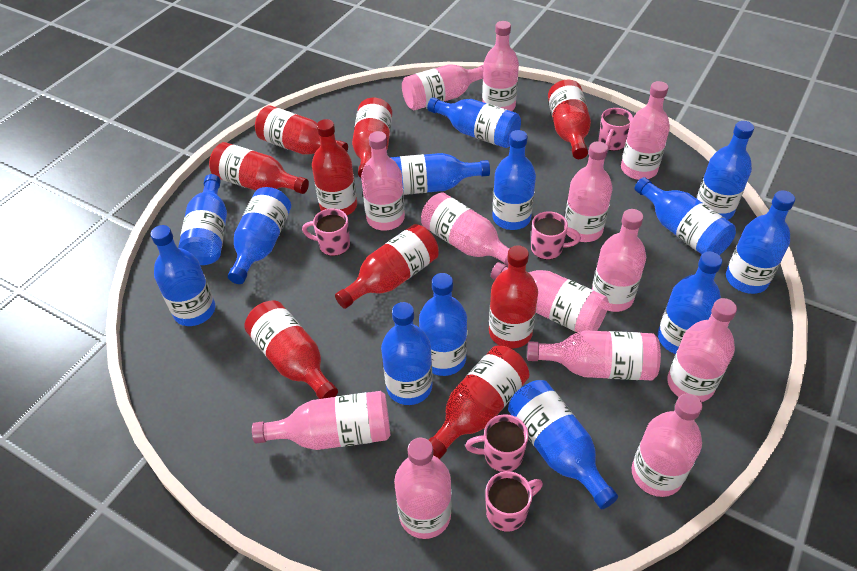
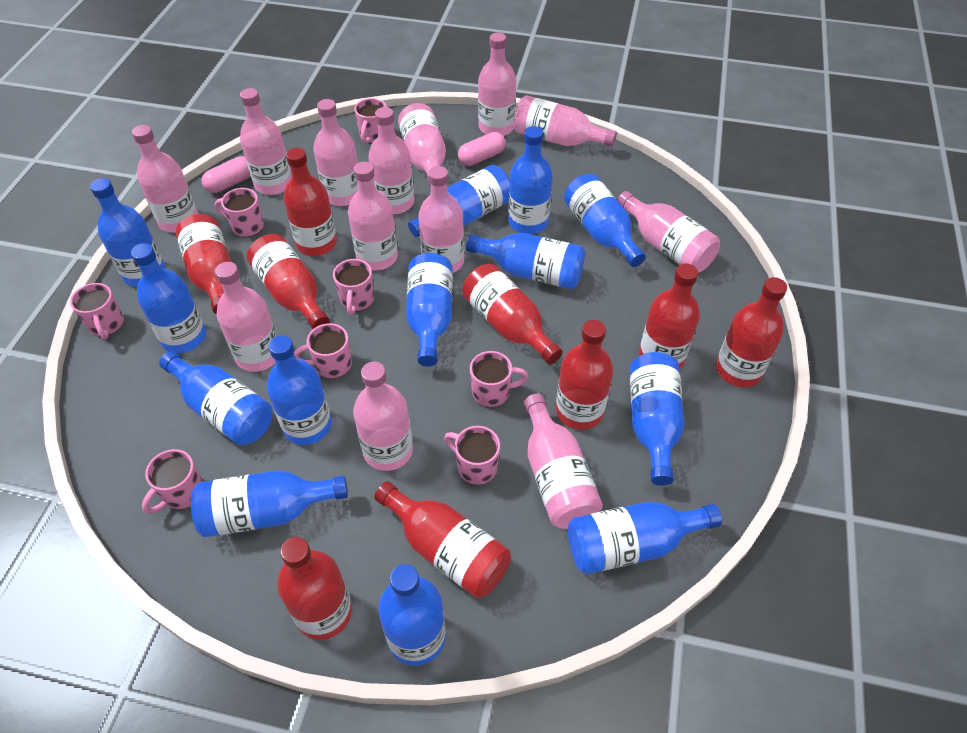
pink capsule: none = 0 -> [201,156,251,193] [458,132,506,166] = 2
pink mug: [302,208,350,256] [465,414,528,472] [485,471,543,532] [531,211,581,260] [599,108,633,151] = 5 -> [70,283,124,340] [142,449,203,514] [215,188,264,237] [294,323,352,378] [333,259,374,315] [354,98,387,144] [444,426,500,485] [470,351,529,407] = 8

